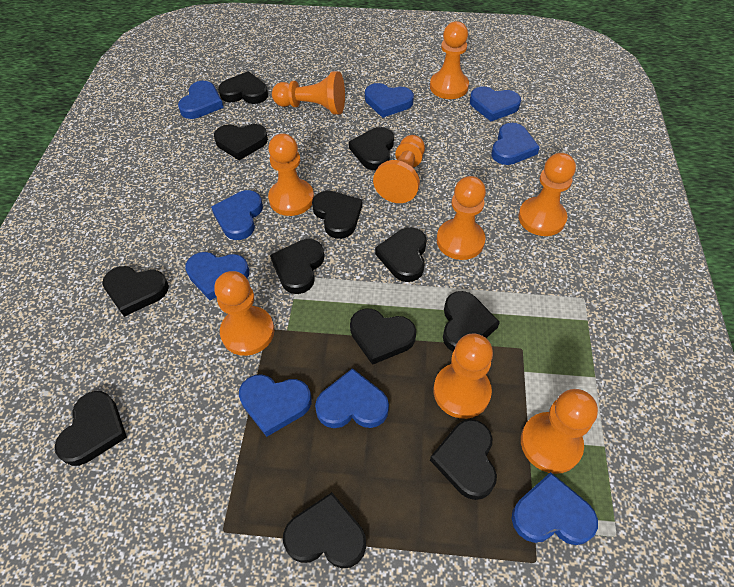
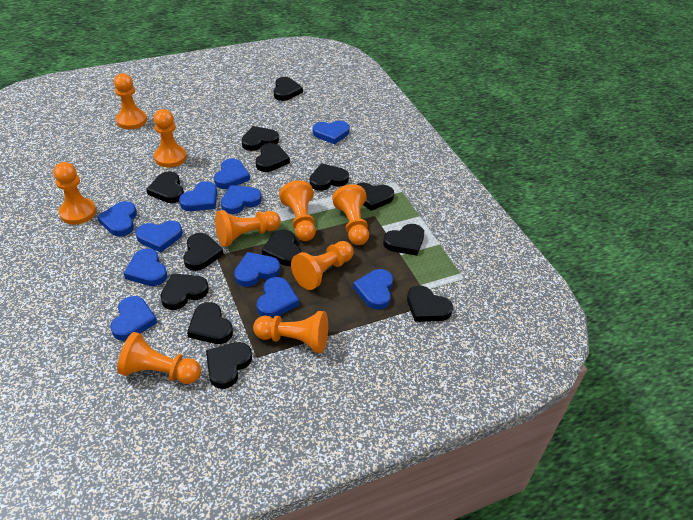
black heart: [55,391,127,466] [102,266,169,317] [214,124,268,160] [218,71,268,104] [270,239,324,294] [283,492,366,569] [312,191,362,239] [349,127,394,171] [350,308,416,365] [375,227,427,282] [430,419,497,500] [443,291,500,352] = 12 -> [146,171,184,203] [160,273,209,310] [183,233,224,271] [187,302,233,344] [206,342,252,389] [241,126,279,151] [256,143,290,172] [262,229,301,266] [274,77,303,101] [310,163,349,191] [356,183,394,211] [383,224,424,256] [407,285,453,322] = 13
blue heart: [178,81,224,119] [185,252,249,300] [211,190,263,240] [239,374,312,437] [315,368,389,428] [365,83,414,118] [470,87,521,121] [491,123,540,165] [512,472,598,545] = 9 -> [97,201,137,237] [110,296,157,341] [124,248,167,286] [135,221,183,253] [179,181,217,211] [214,158,250,189] [221,185,262,214] [234,252,280,287] [257,277,299,318] [313,121,350,145] [353,269,393,310] = 11

